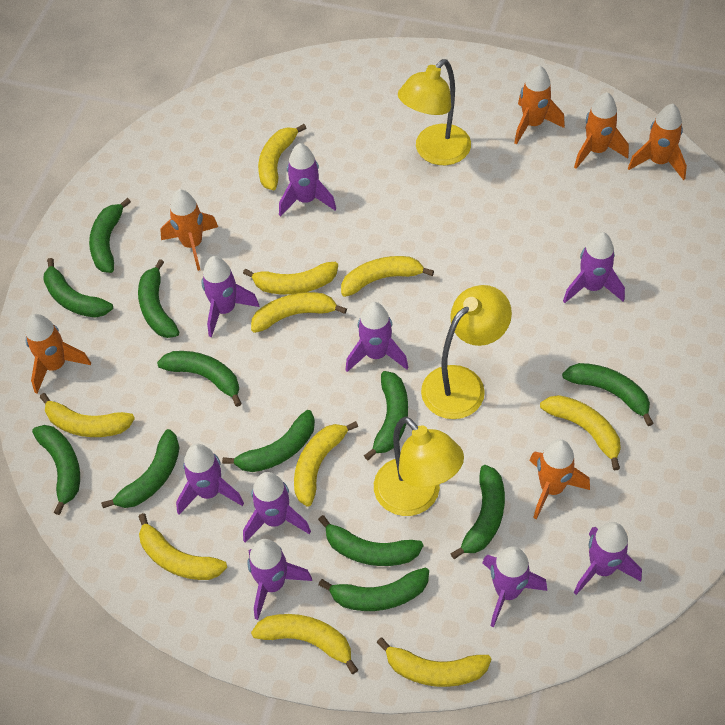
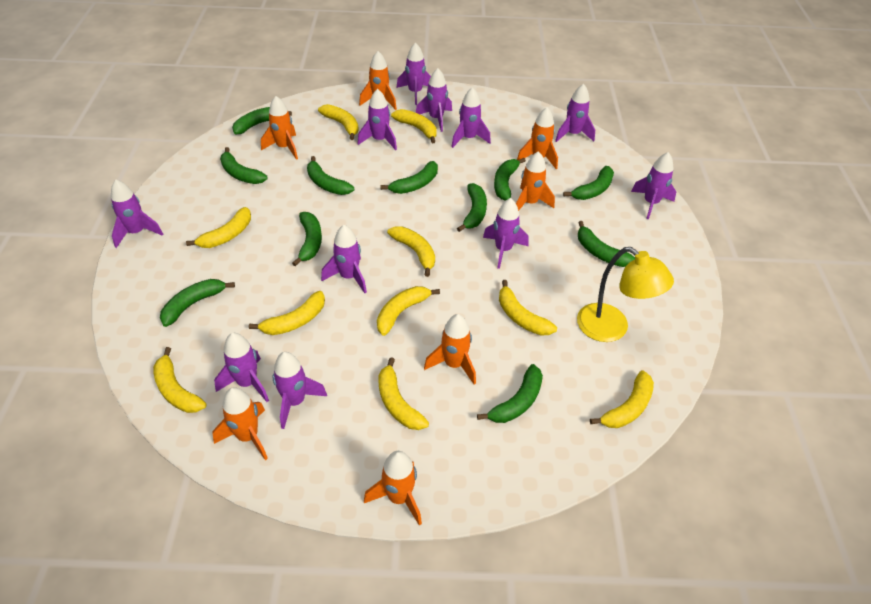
green banana: [32,425,80,515] [43,258,113,318] [89,198,131,273] [101,429,180,508] [138,259,179,338] [157,351,242,407] [222,410,315,472] [318,515,424,566] [319,567,429,611] [364,371,408,461] [450,465,505,559] [562,363,654,426] = 12 -> [160,279,235,327] [220,147,268,184] [232,107,292,135] [292,212,322,266] [307,156,354,195] [381,161,438,194] [457,183,487,232] [477,364,543,423] [494,158,526,201] [563,166,614,200] [578,221,635,267] = 11
orange rocket: [25,314,91,394] [160,189,218,271] [514,65,565,144] [529,439,590,519] [574,92,629,169] [628,103,687,180] = 6 -> [213,387,268,460] [261,96,298,160] [359,51,397,110] [364,451,422,526] [424,314,476,385] [516,151,555,211] [517,107,558,169] = 7
purple rocket: [176,444,244,515] [201,256,259,337] [243,472,311,543] [248,539,312,620] [279,143,336,217] [345,302,408,372] [482,546,547,627] [563,232,625,303] [574,522,642,595] = 9 -> [111,180,163,248] [214,333,269,402] [273,352,327,429] [321,225,367,293] [357,89,397,150] [396,42,431,105] [416,68,452,132] [451,87,491,148] [483,198,529,269] [555,84,595,142] [631,152,676,219] = 11
yellow lamp: [374,417,464,516] [398,59,471,165] [421,285,512,419] = 3 -> [577,247,674,342] = 1

